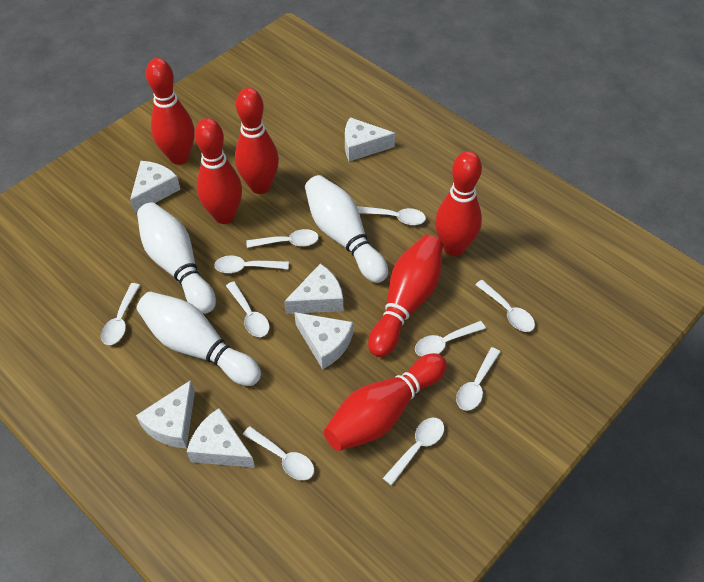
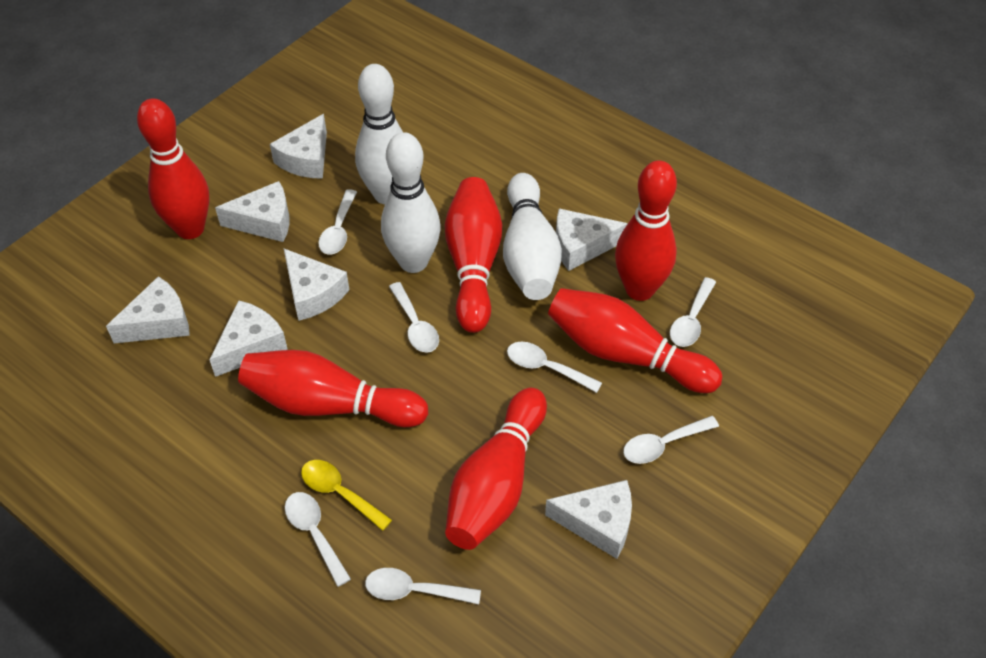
white cheese: [130,161,181,214] [136,380,195,448] [187,408,255,468] [284,264,343,314] [294,312,353,369] [345,117,395,161] = 6 -> [106,276,190,344] [209,300,288,377] [215,181,289,242] [270,114,327,179] [284,249,349,321] [545,480,632,559] [556,208,628,271] = 7
white spoon: [101,283,140,345] [214,255,289,273] [226,281,270,337] [243,426,314,480] [246,229,319,248] [357,206,426,225] [383,417,444,486] [415,321,486,357] [456,347,500,411] [475,280,535,332] = 10 -> [285,492,351,587] [318,189,357,255] [365,568,481,604] [389,282,439,353] [507,342,602,393] [623,416,719,464] [670,277,716,347] = 7
yellow spoon: none = 0 -> [301,460,392,531] = 1

